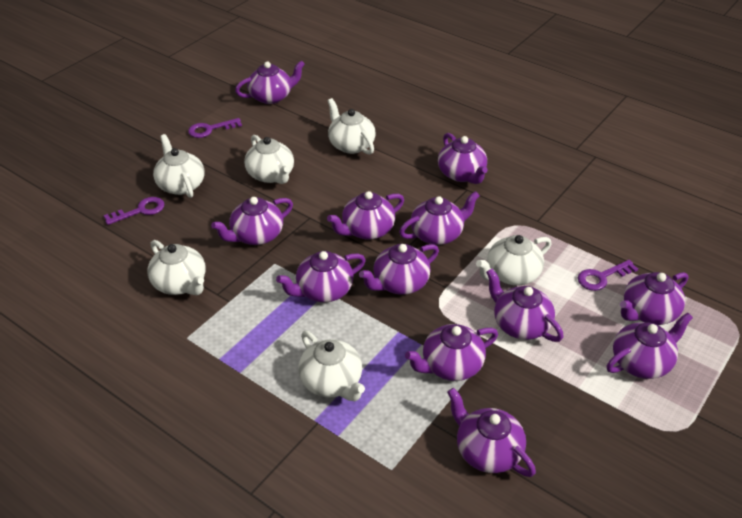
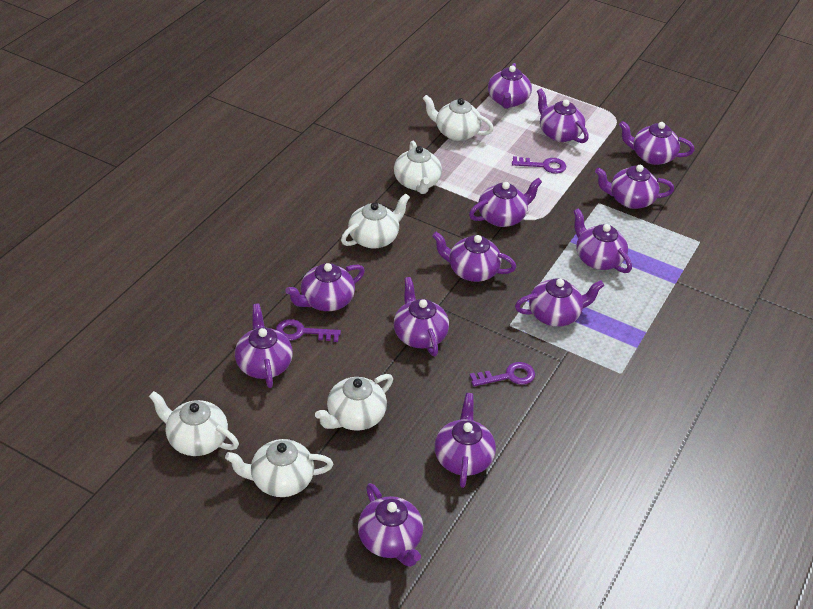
purple teapot: [211,197,293,245] [235,60,305,104] [276,251,366,302] [327,191,404,239] [359,244,439,295] [399,191,480,245] [405,324,498,381] [438,133,488,184] [447,388,536,477] [486,269,564,342] [607,312,693,379] [620,272,688,325] = 12 -> [235,304,293,388] [285,263,365,311] [358,483,423,567] [394,277,449,356] [432,232,516,282] [434,393,496,488] [469,178,542,227] [488,63,532,109] [515,278,604,327] [537,89,589,143] [573,208,632,273] [595,165,674,209] [619,121,694,165] = 13

